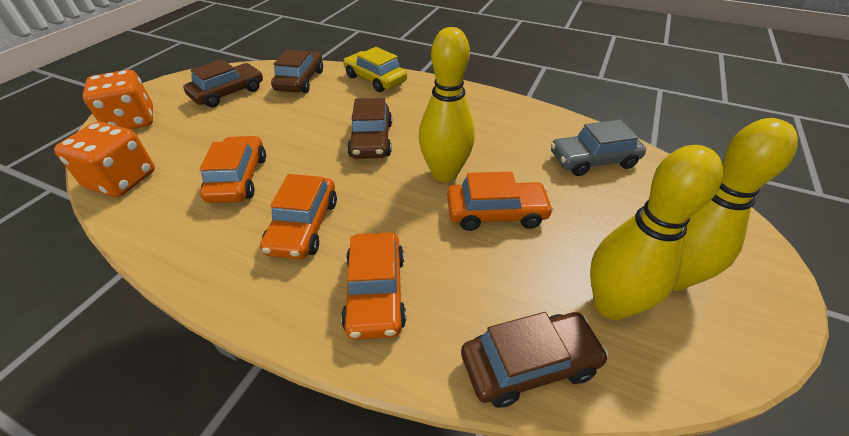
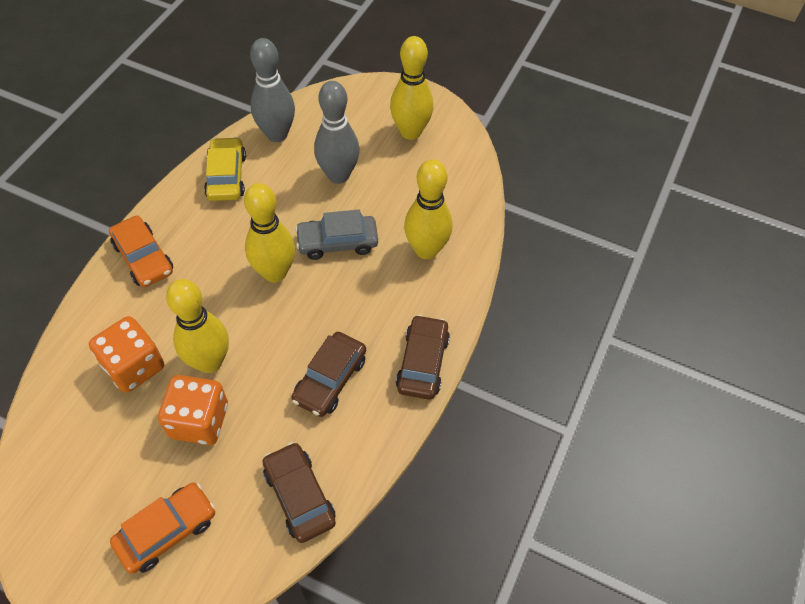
brown car: [183,59,263,108] [271,50,323,93] [347,98,392,159] [461,312,609,408] = 4 -> [263,442,336,543] [291,332,366,417] [396,315,450,400] = 3
grey bowling pin: none = 0 -> [250,38,295,142] [314,81,360,184] = 2
orange car: [200,136,266,203] [260,174,337,259] [341,233,406,340] [447,172,554,231] = 4 -> [109,216,173,287] [110,482,215,574] = 2
yellow bowling pin: [419,27,475,182] [590,145,723,320] [672,118,798,291] = 3 -> [166,279,229,373] [244,183,295,282] [390,36,433,140] [404,159,453,259] = 4

